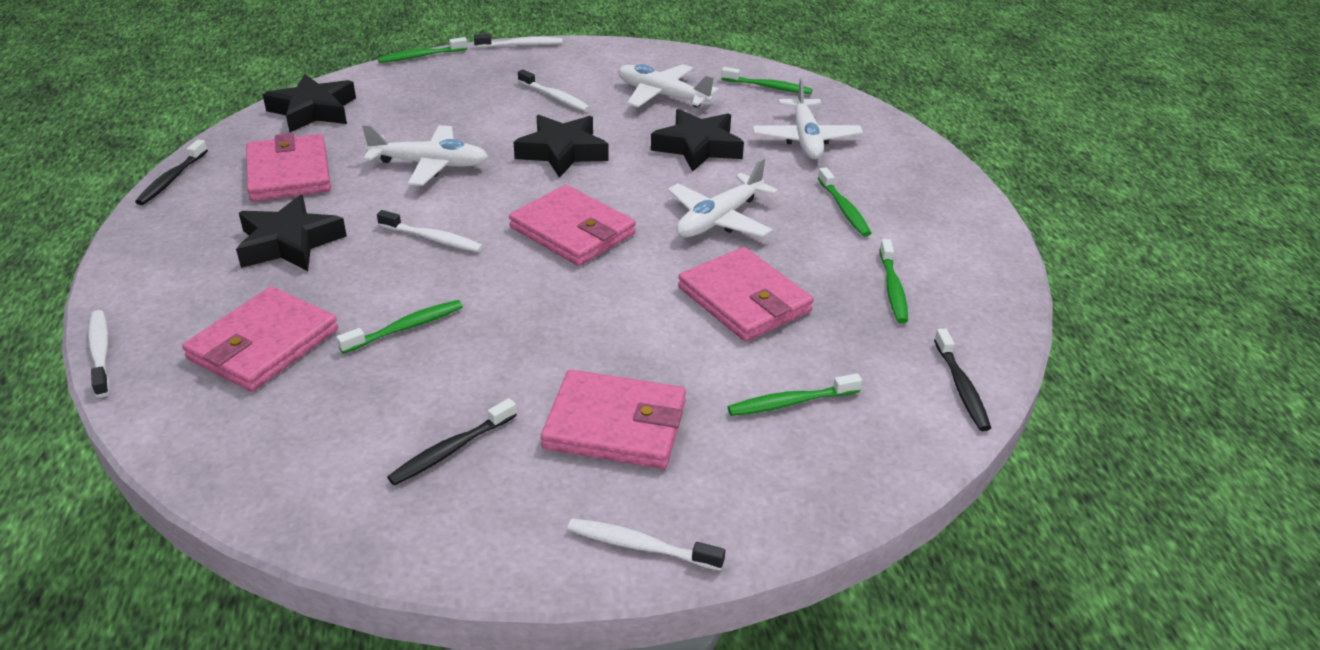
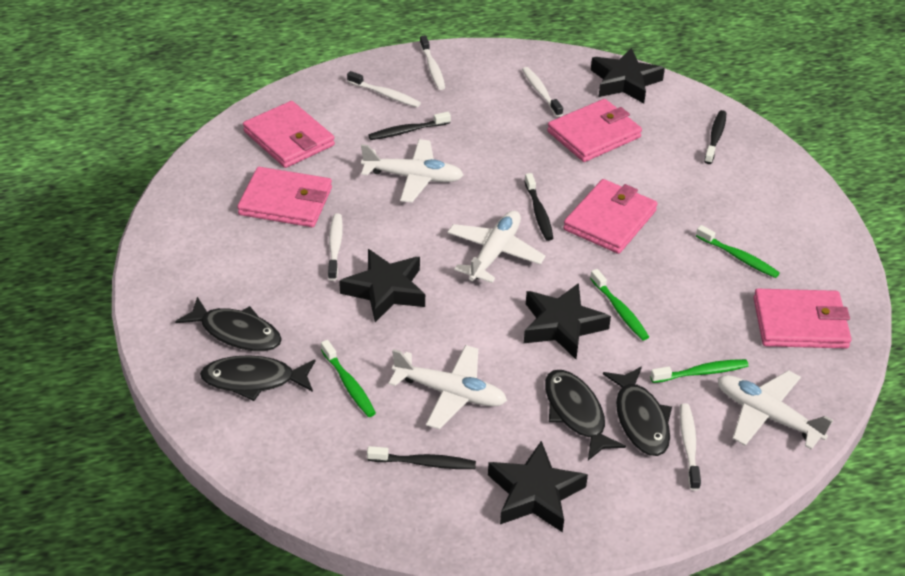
black fish: none = 0 -> [175,297,282,351] [200,355,315,401] [545,370,626,460] [603,367,672,456] = 4
black toothbrush: [135,139,208,205] [387,398,517,486] [934,329,991,431] = 3 -> [367,446,476,469] [368,112,451,140] [525,173,553,241] [704,110,726,164] = 4
green toothbrush: [336,300,463,354] [378,37,468,63] [721,67,813,94] [728,373,862,416] [818,167,871,237] [879,239,908,323] = 6 -> [321,340,376,417] [590,269,649,340] [650,359,749,383] [696,225,780,278] = 4

